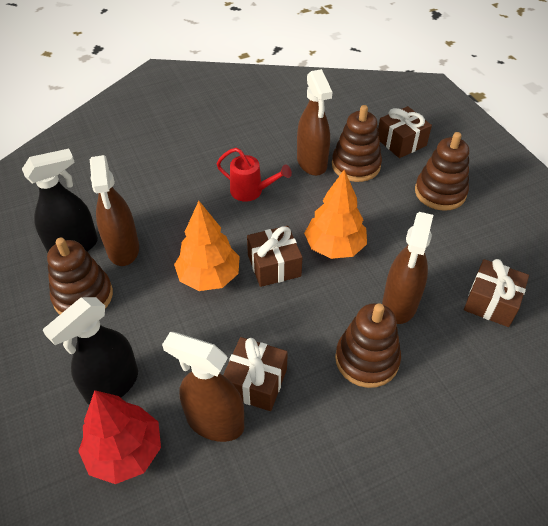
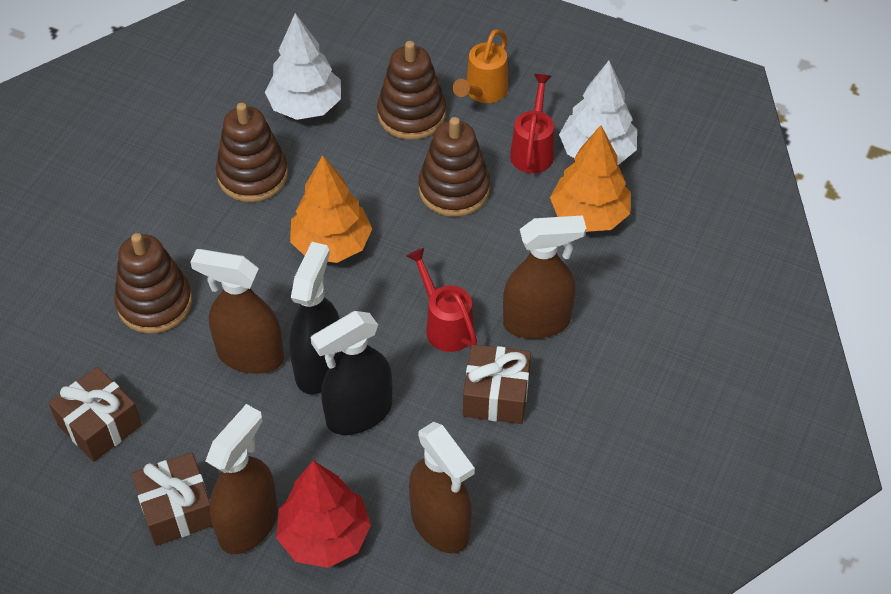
brown gift: [223,337,288,411] [247,226,303,287] [378,106,432,158] [464,259,529,327] = 4 -> [49,367,142,462] [132,453,213,546] [463,344,531,424] = 3
orange watering can: none = 0 -> [453,29,508,103] = 1
red watering can: [216,148,292,202] = 1 -> [407,248,477,352] [510,74,554,173] = 2
white tree: none = 0 -> [265,13,341,120] [559,61,637,165] = 2

